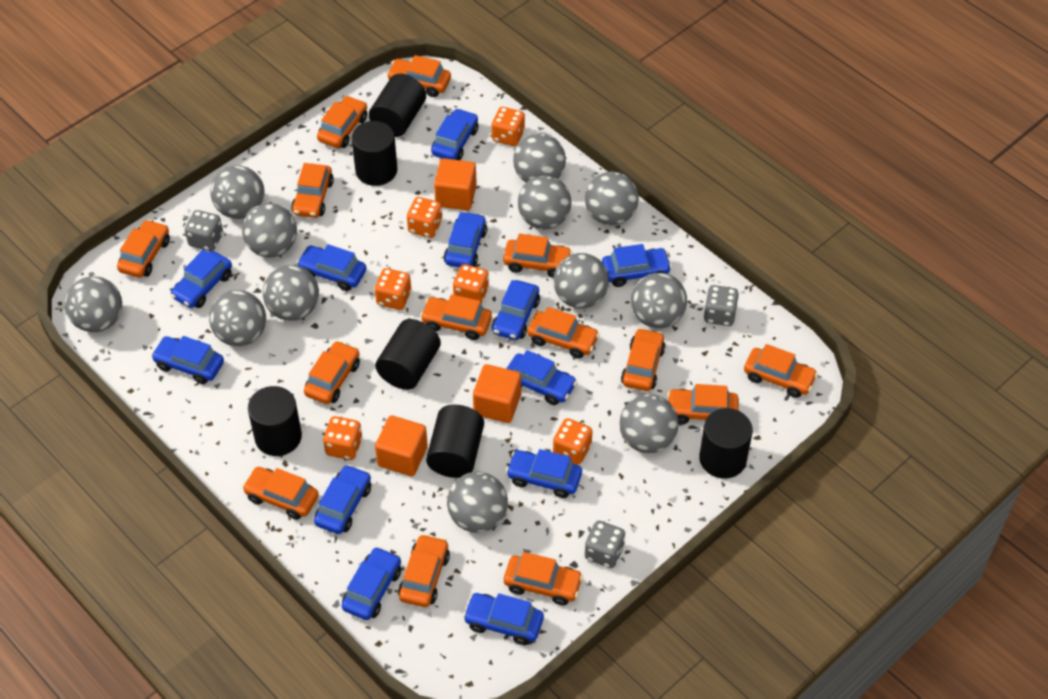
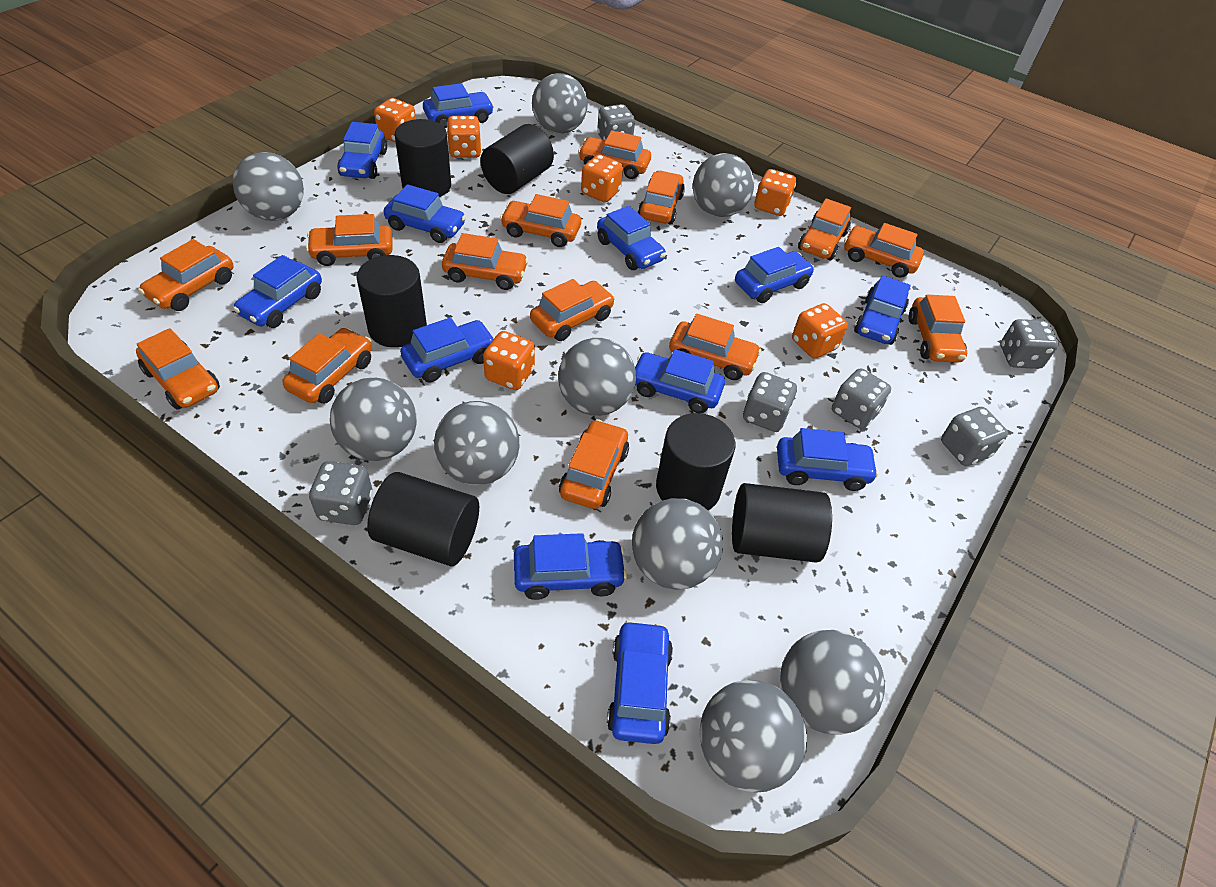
grey ball: [65,276,122,332] [209,290,266,346] [210,165,265,219] [242,203,297,258] [263,265,319,321] [447,472,508,533] [513,133,566,183] [518,176,571,230] [553,253,609,309] [585,172,639,226] [619,394,679,453] [631,273,687,328] = 12 -> [233,152,304,221] [330,378,417,461] [434,401,519,485] [532,73,588,134] [558,338,636,416] [632,498,723,590] [693,153,754,217] [700,680,807,793] [780,630,885,735] = 9
grey dice: [185,210,223,251] [585,521,625,568] [704,285,739,326] = 3 -> [309,461,373,525] [597,104,635,140] [743,372,797,432] [832,368,891,429] [941,407,1008,466] [1000,319,1059,369] = 6
orange cube: [375,415,428,476] [434,158,477,210] [473,364,521,423] = 3 -> none = 0

